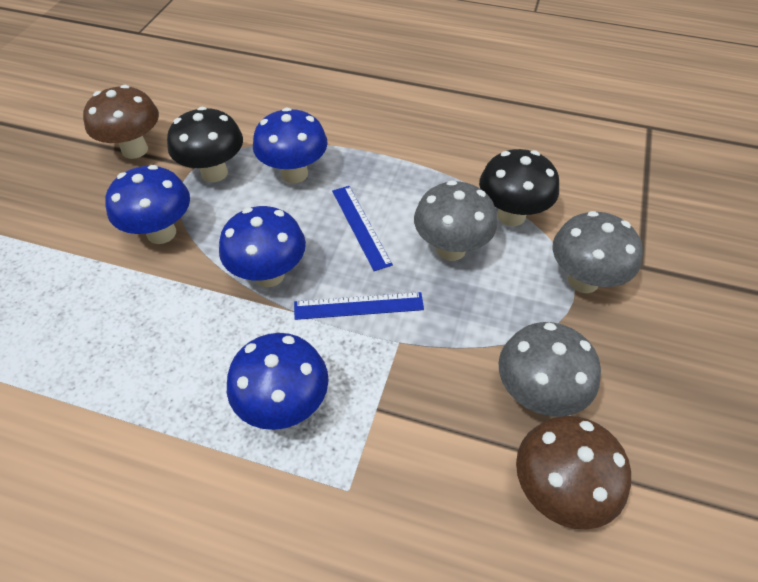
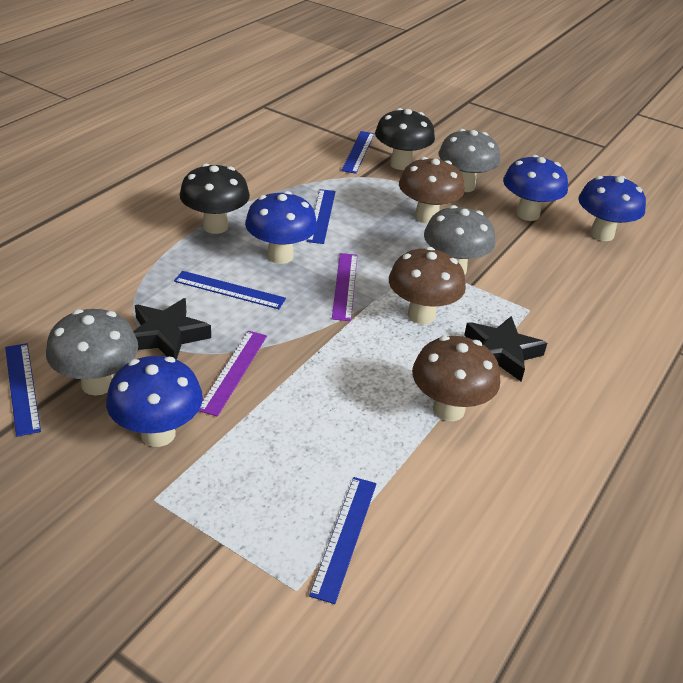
black star: none = 0 -> [133,298,211,360] [464,316,547,382] = 2
blue ruler: [294,292,424,320] [332,186,393,271] = 2 -> [5,343,41,437] [174,271,286,309] [307,189,336,244] [309,477,377,604] [341,131,375,174] = 5
brown mushroom: [83,85,159,159] [516,416,631,530] = 2 -> [389,247,466,324] [399,157,464,224] [412,336,500,421] = 3
purple ruler: none = 0 -> [199,331,267,417] [332,253,357,321] = 2

